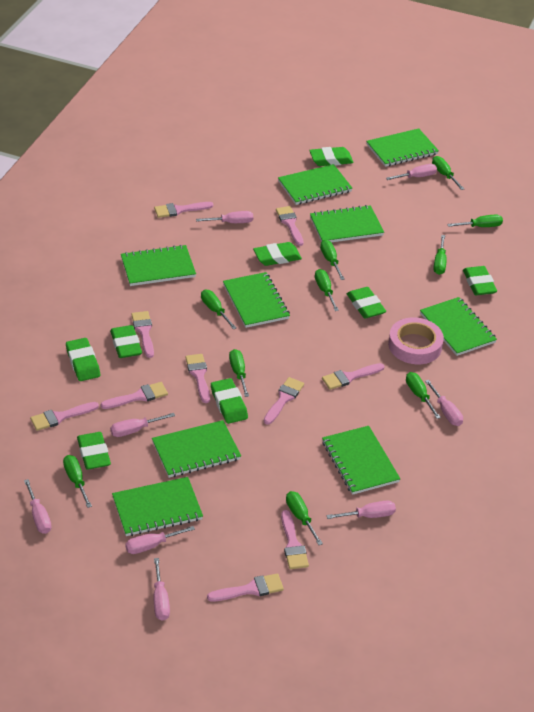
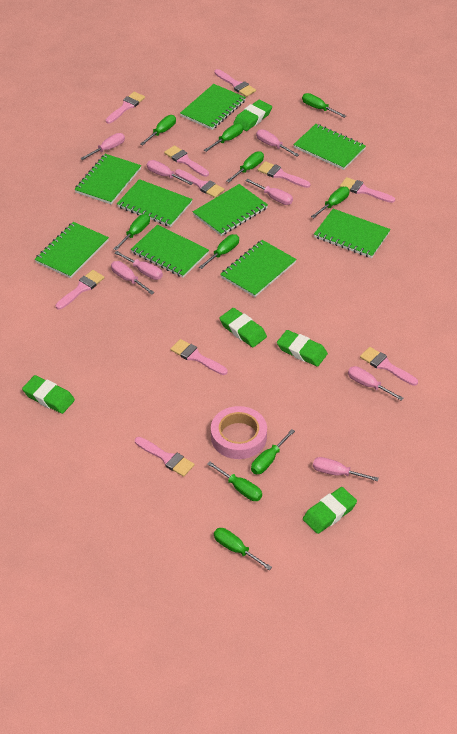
green eraser: [66,338,100,381] [77,432,111,470] [110,325,142,358] [211,378,248,424] [253,242,302,266] [309,147,354,166] [347,287,386,319] [463,266,497,295] = 8 -> [22,375,75,414] [220,308,267,347] [233,100,272,131] [277,330,328,367] [303,487,357,534] = 5

